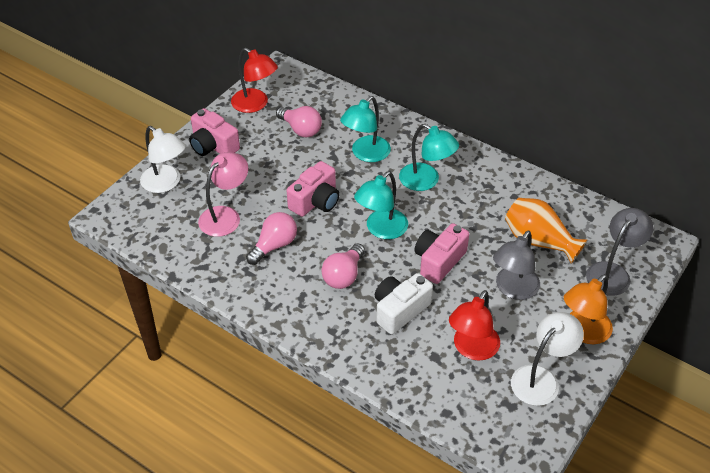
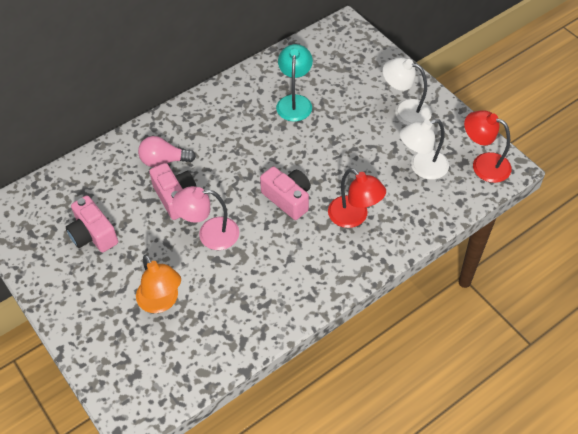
grey lamp: [493,230,540,300] [586,208,653,296] = 2 -> none = 0
orange vase: [505,198,587,263] = 1 -> none = 0
pink light bulb: [246,212,297,265] [276,106,322,137] [322,244,365,289] = 3 -> [138,136,196,167] = 1
turquoise lamp: [340,96,391,162] [354,171,408,239] [399,124,459,191] = 3 -> [276,44,313,122] = 1
white camera: [375,273,433,334] = 1 -> none = 0

